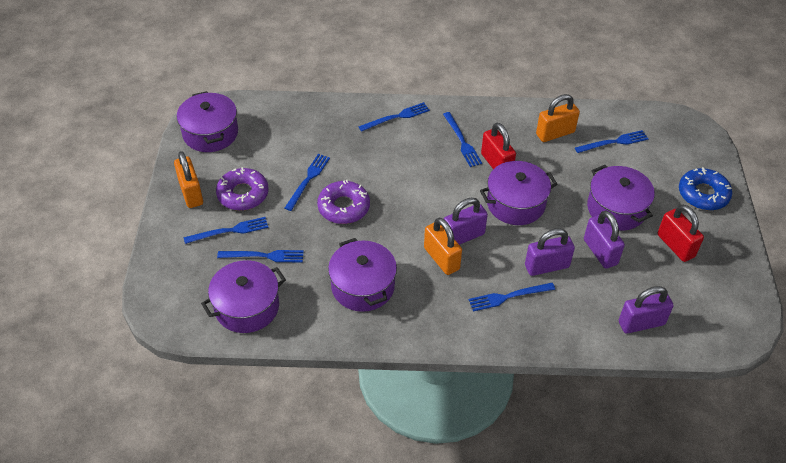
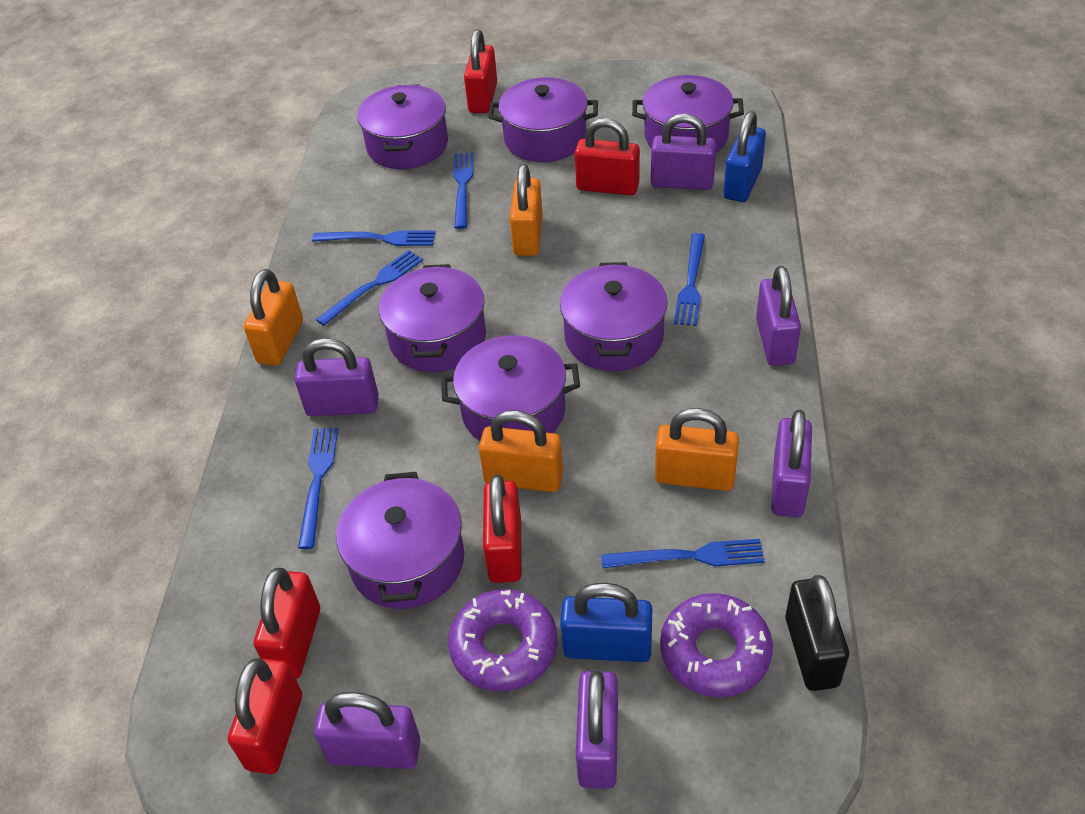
black padlock: none = 0 -> [786,575,849,691] = 1
blue donut: [679,167,732,210] = 1 -> none = 0
blue fork: [184,217,268,244] [217,250,304,263] [285,154,330,211] [358,102,430,132] [443,112,482,167] [469,283,555,312] [575,130,648,153] = 7 -> [298,428,338,549] [312,230,436,246] [316,250,423,326] [453,152,474,229] [601,539,765,568] [674,233,705,326] = 6
blue padlock: none = 0 -> [560,583,652,662] [723,111,766,202] = 2
orange padlock: [174,151,203,208] [424,218,462,275] [536,94,580,142] = 3 -> [244,269,303,366] [479,410,563,492] [510,164,543,256] [655,408,739,491] = 4
purple padlock: [444,198,488,245] [525,228,575,276] [584,210,625,269] [619,286,674,334] = 4 -> [294,338,379,416] [314,692,421,769] [576,670,618,789] [651,113,716,190] [756,266,801,366] [771,410,812,517] = 6
purple pot: [177,91,238,152] [201,260,286,333] [328,238,397,312] [480,161,558,225] [587,165,655,231] = 5 -> [336,472,464,609] [357,84,448,169] [379,264,486,372] [441,335,580,441] [488,77,598,162] [560,262,668,371] [632,75,744,153] = 7
red padlock: [481,123,516,169] [657,205,704,262] = 2 -> [228,658,302,774] [254,568,320,679] [464,29,497,113] [483,474,522,583] [575,118,640,195] = 5

